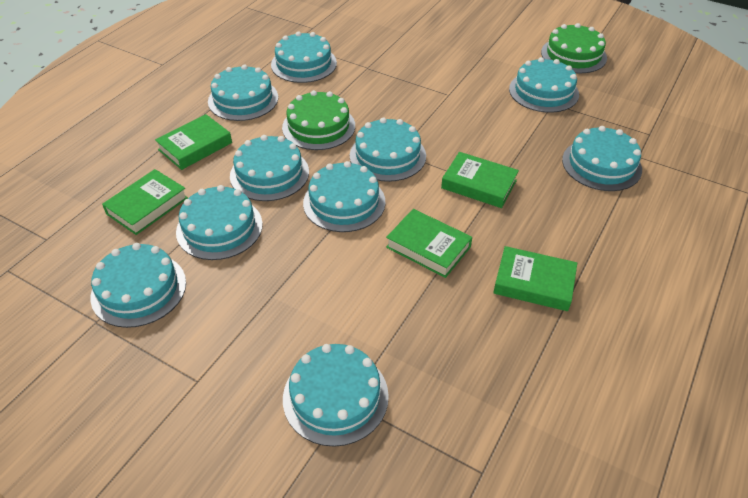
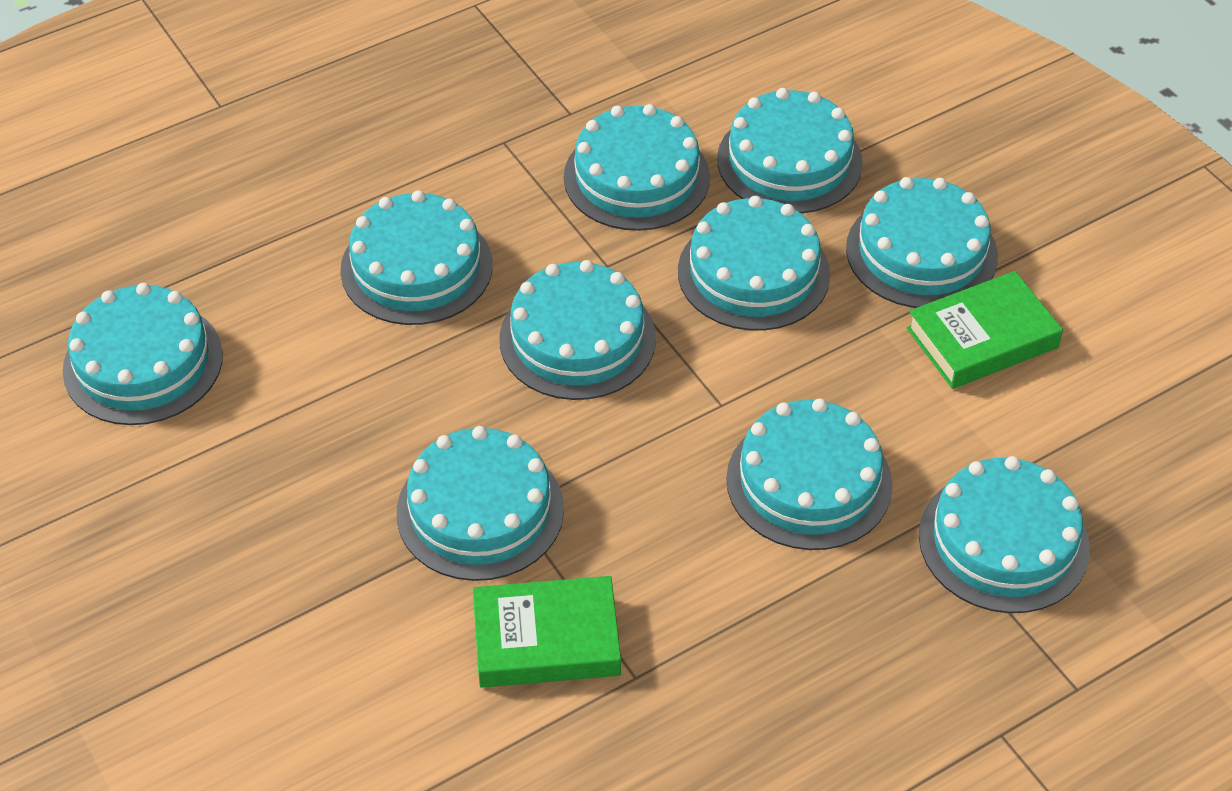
green book: [102,169,188,235] [155,114,232,170] [386,209,472,278] [441,152,519,208] [493,246,577,311] = 5 -> [473,576,621,688] [907,271,1063,389] = 2
green cake: [282,90,355,150] [541,23,607,73] = 2 -> none = 0

